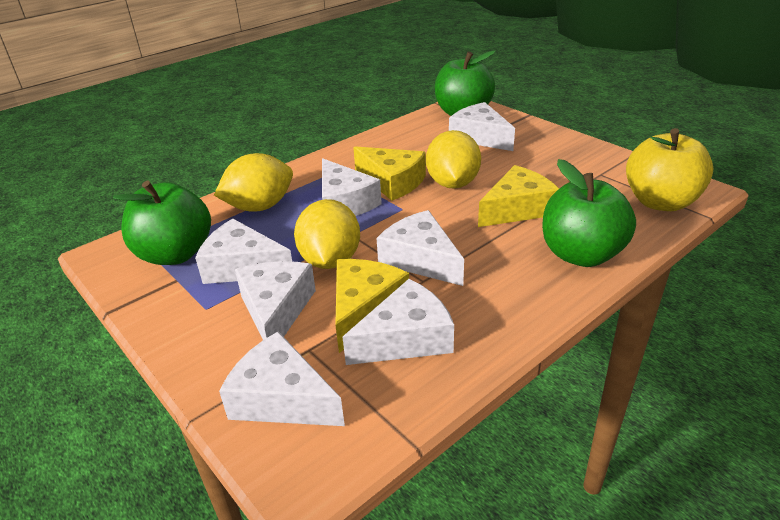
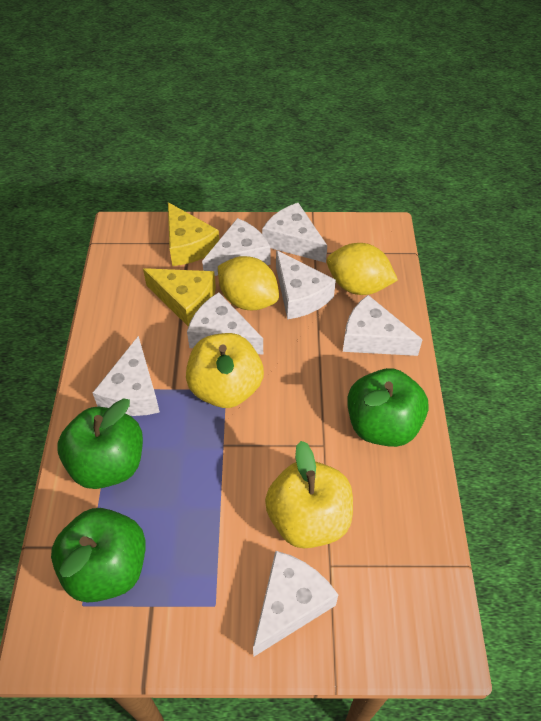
yellow apple: [626,128,714,211] = 1 -> [186,333,264,408] [265,441,353,548] = 2
yellow cheese: [335,259,409,353] [353,146,426,201] [478,165,559,227] = 3 -> [143,268,216,327] [168,202,219,266] = 2
yellow lemon: [214,153,293,212] [294,199,360,269] [426,130,481,189] = 3 -> [218,256,279,310] [327,243,398,295] = 2

